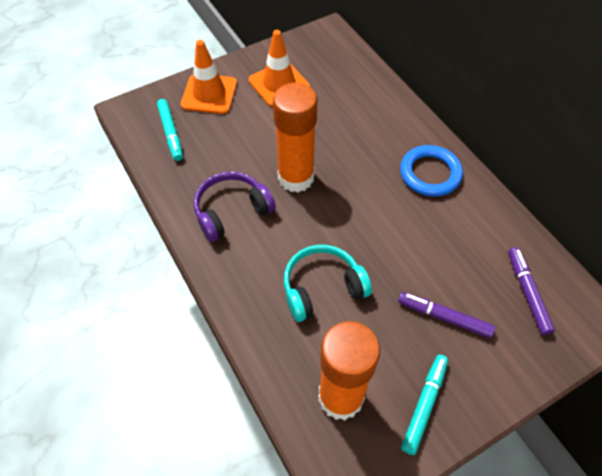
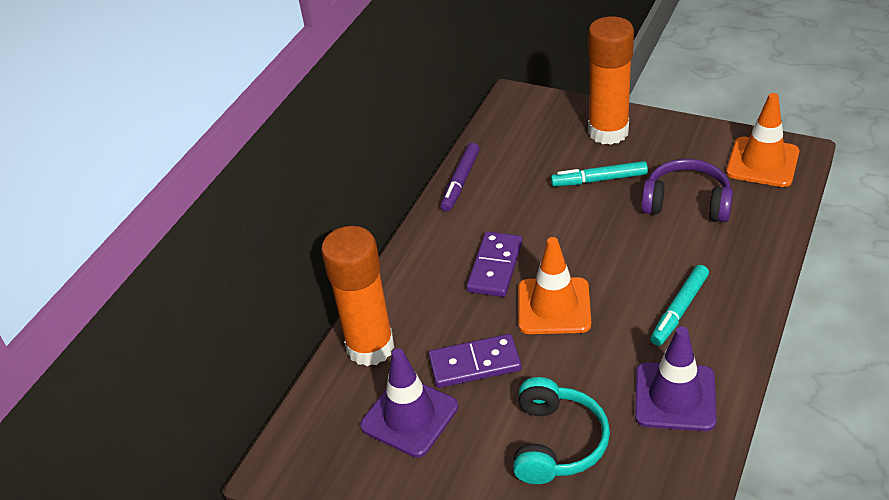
blue ring: [400,145,463,197] = 1 -> none = 0
purple domino: none = 0 -> [428,334,521,388] [466,232,523,297] = 2
purple marker: [398,292,495,338] [508,247,555,335] = 2 -> [440,143,480,212] = 1
purple traffic cone: none = 0 -> [360,348,458,457] [635,327,717,431] = 2

